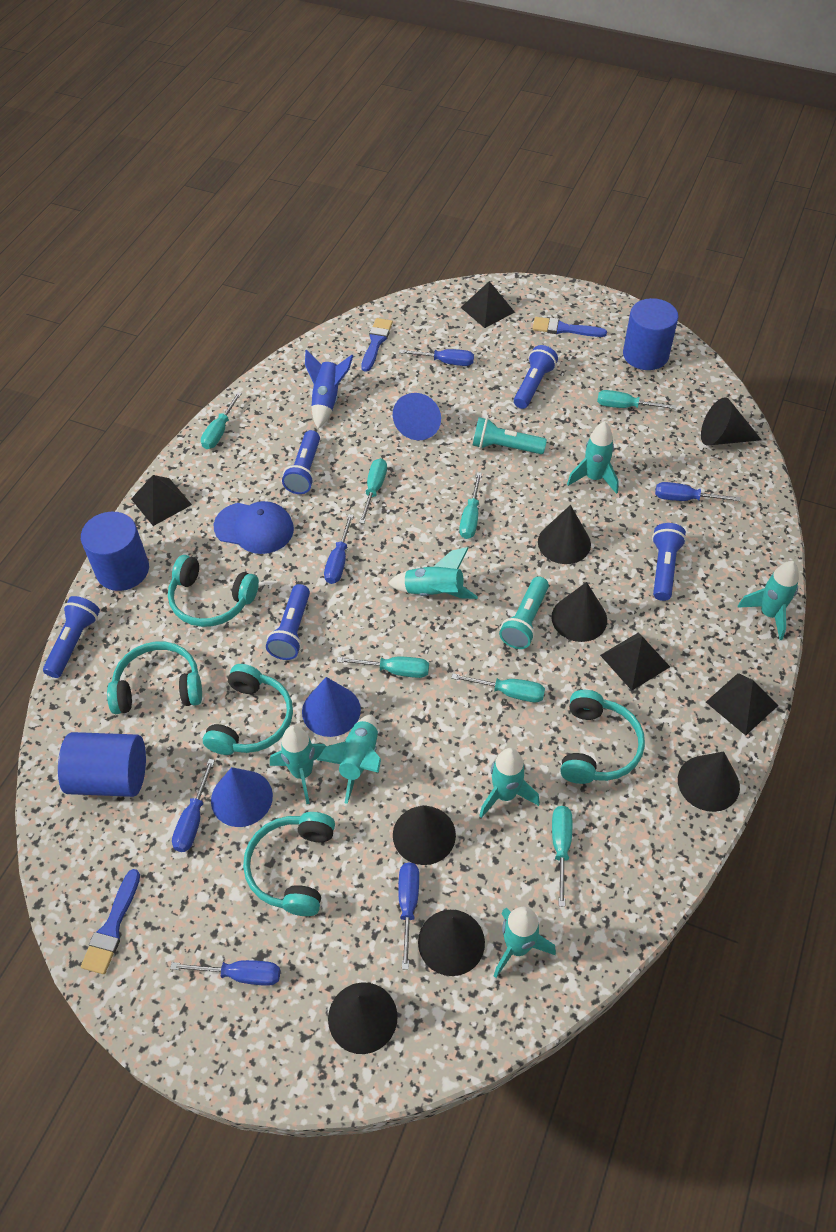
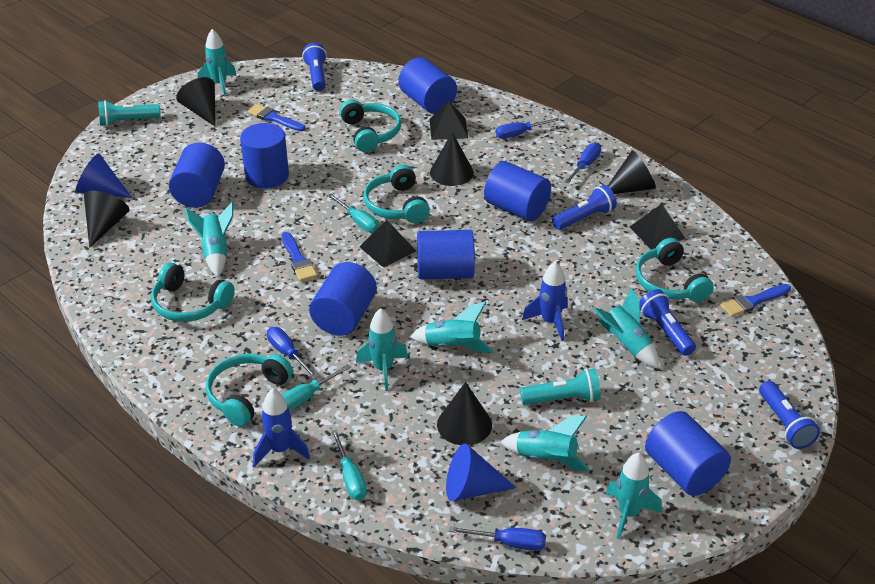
black cone: [328,982,398,1054] [393,805,456,865] [418,910,485,976] [538,505,591,564] [551,582,607,642] [678,751,740,812] [701,397,762,446] = 7 -> [84,191,130,248] [176,77,216,127] [430,132,474,186] [437,382,492,445] [608,150,656,194] = 5
black pyramid: [131,475,192,526] [460,281,515,328] [600,633,670,691] [706,673,778,736] = 4 -> [359,220,416,268] [429,101,468,140] [630,204,686,250] = 3
blue cap: [214,501,294,554] = 1 -> none = 0
blue cone: [211,767,273,827] [302,677,361,737] [393,393,441,440] = 3 -> [76,153,132,198] [446,444,516,501] = 2
blue cylinder: [58,732,146,797] [81,512,149,591] [623,298,679,370] = 3 -> [169,143,225,208] [240,123,289,189] [309,262,377,336] [398,57,457,114] [417,230,475,280] [484,161,551,221] [645,411,731,496] = 7
blue flashlight: [43,596,100,678] [266,584,310,660] [282,430,320,494] [514,345,558,409] [652,523,686,601] = 5 -> [302,43,327,91] [552,185,617,230] [640,289,696,356] [759,381,820,449] = 4
blue rocket: [305,350,353,429] = 1 -> [253,389,310,467] [522,261,568,341] = 2
blue screwdriver: [170,960,280,986] [172,759,215,852] [324,514,354,584] [398,862,419,970] [399,349,474,366] [655,482,740,501] = 6 -> [267,327,318,379] [449,526,546,551] [496,118,559,139] [565,143,601,183] = 4
turquoise screwdriver: [201,392,242,449] [337,657,429,678] [359,458,387,524] [451,674,545,702] [459,472,482,539] [552,806,572,907] [597,390,676,409] = 7 -> [282,364,351,410] [328,194,379,233] [331,430,367,500] = 3

